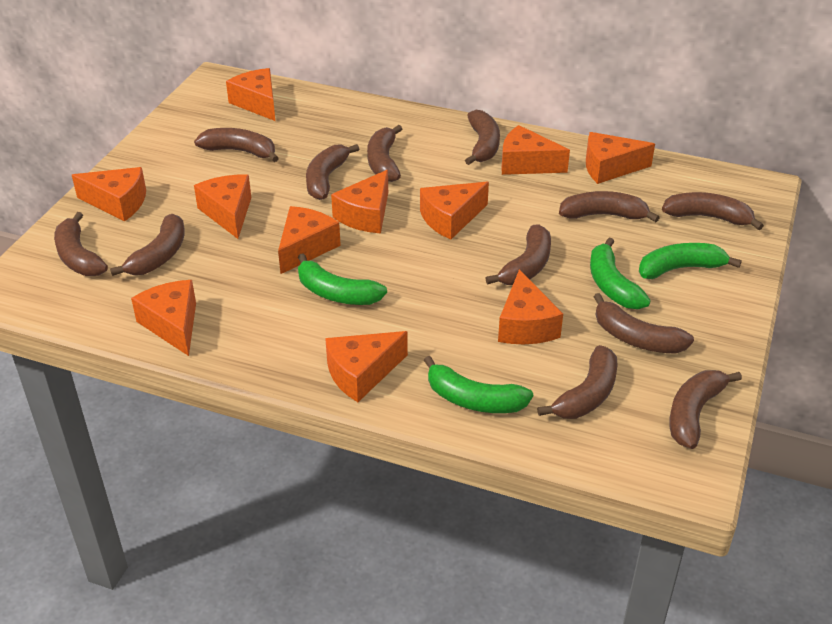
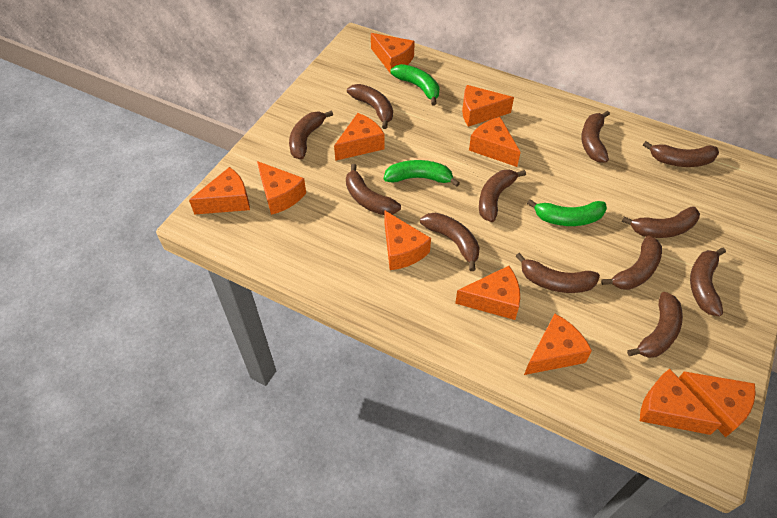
green banana: [298,253,387,305] [424,356,533,413] [590,237,651,309] [639,243,742,279] = 4 -> [384,160,460,187] [390,64,440,105] [527,199,607,226] = 3

